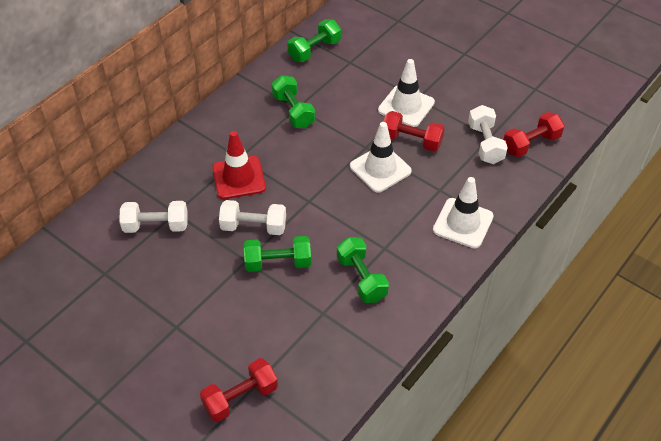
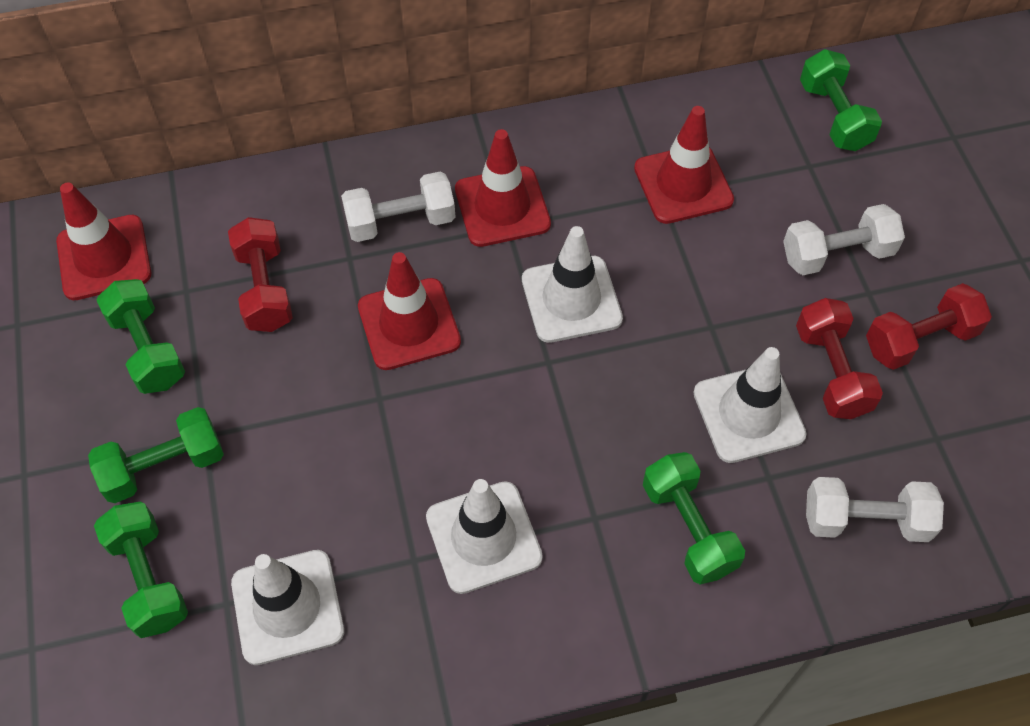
green dumbbell: [244,236,311,272] [271,75,315,128] [287,19,341,62] [337,237,389,303] = 4 -> [88,407,224,503] [94,502,188,638] [96,279,185,394] [643,452,745,584] [800,49,882,151] = 5
red traffic cone: [212,131,266,199] = 1 -> [56,182,151,300] [358,252,461,370] [455,129,551,247] [634,106,734,224] = 4
white traffic cone: [350,122,412,193] [378,59,435,127] [433,177,494,249] = 3 -> [231,550,344,665] [426,479,543,594] [522,226,623,343] [693,347,807,463] = 4

